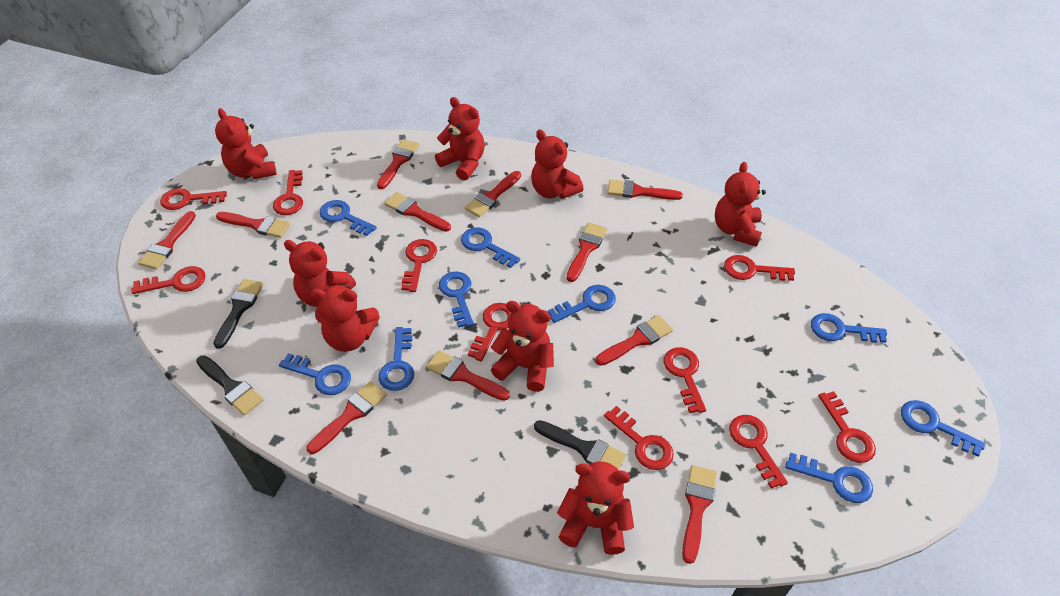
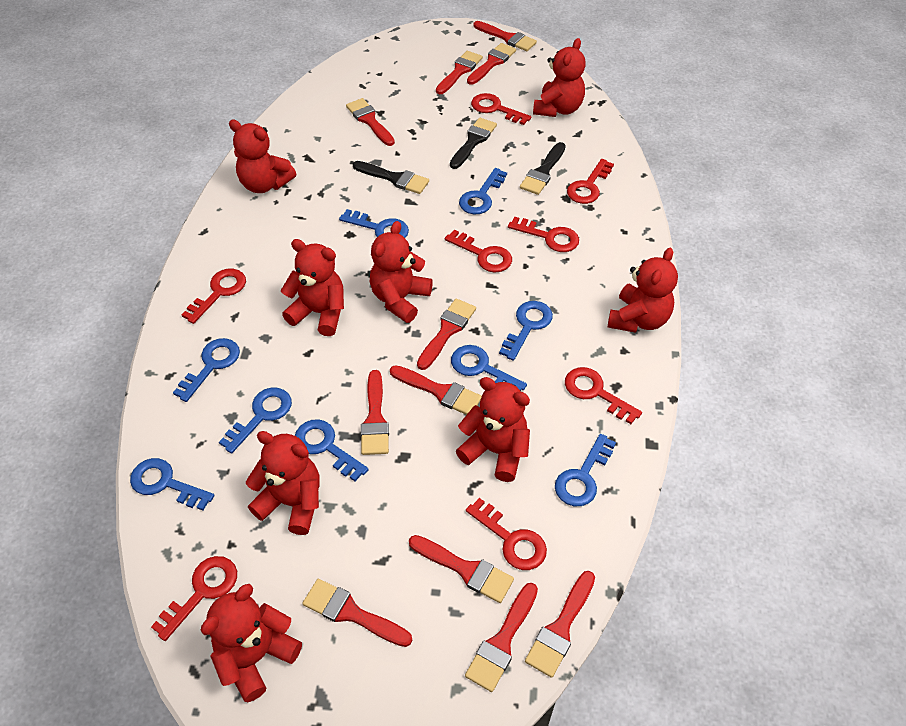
red key: [132,266,206,294] [160,188,227,210] [273,170,303,215] [401,239,437,292] [468,303,511,361] [604,406,674,470] [664,347,706,413] [724,255,795,281] [729,415,788,489] [818,391,876,463] = 10 -> [151,556,237,641] [182,269,246,324] [445,230,512,273] [466,498,547,570] [471,93,531,125] [508,216,579,252] [565,367,642,424] [567,159,614,204] = 8

